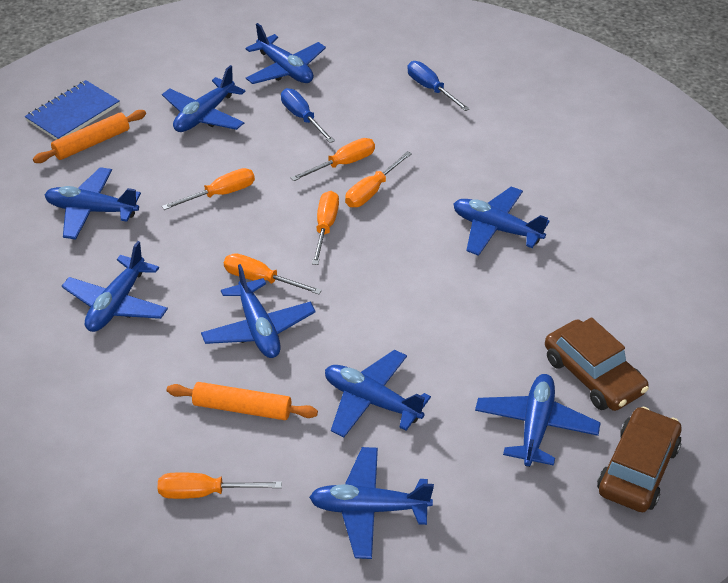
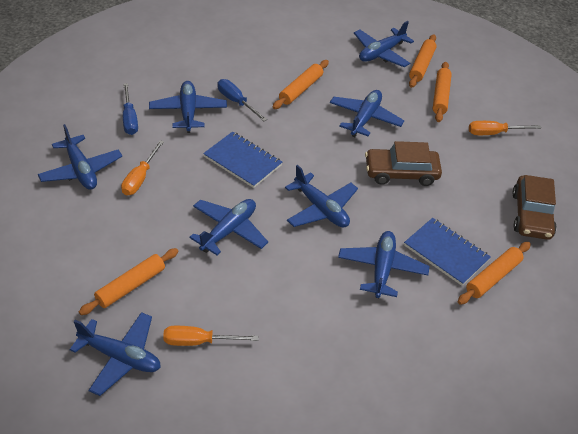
blue notebook: [25,80,120,140] = 1 -> [203,132,282,188] [404,218,491,286] = 2
blue plane: [45,167,141,239] [62,241,168,332] [162,65,245,132] [201,264,315,358] [246,23,326,84] [309,447,434,559] [325,350,431,437] [454,187,550,256] [475,374,601,467] = 9 -> [38,124,122,190] [69,312,161,396] [149,81,227,133] [189,199,268,255] [285,165,358,227] [330,90,404,137] [338,231,430,298] [354,21,414,67] = 8
orange rolling pin: [33,110,146,163] [167,382,318,420] = 2 -> [79,248,178,315] [273,60,329,109] [409,34,436,88] [433,62,452,122] [458,242,531,305] = 5
orange screwdriver: [158,473,282,499] [162,168,255,210] [224,253,322,294] [291,138,375,181] [312,191,339,265] [345,151,412,207] = 6 -> [121,140,164,195] [163,326,258,346] [469,121,541,135] = 3

